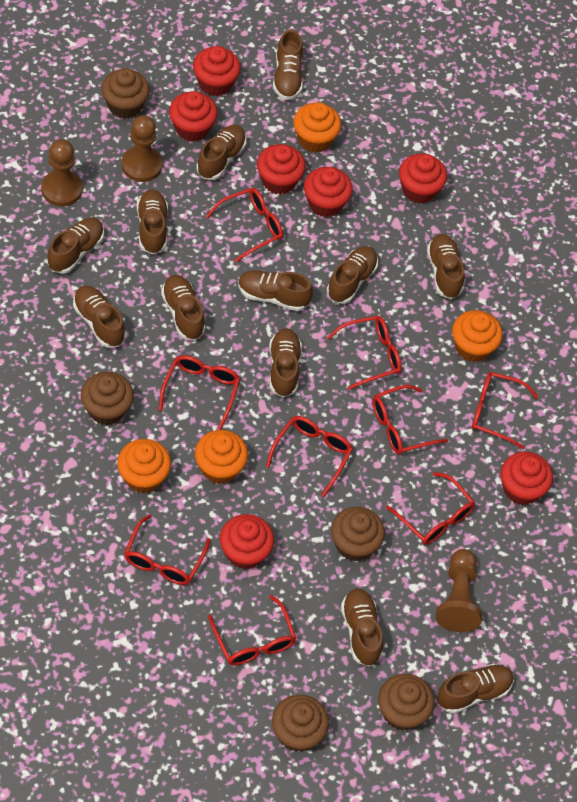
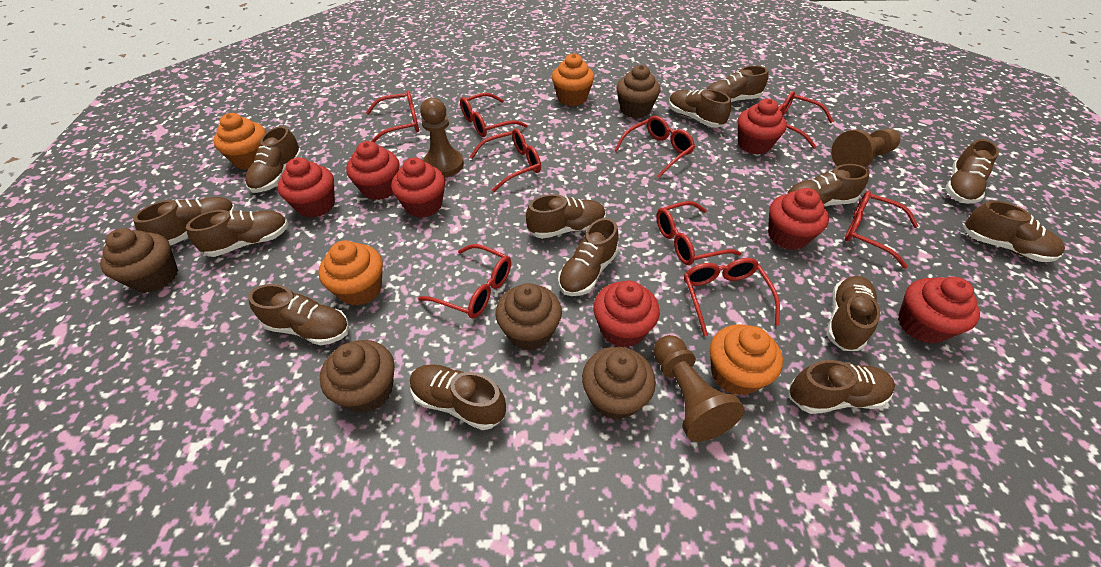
brown shoe: [47,218,104,274] [73,286,126,348] [137,190,168,255] [161,275,205,340] [196,125,246,180] [238,270,313,311] [269,328,302,397] [273,30,303,100] [327,246,378,304] [341,589,383,666] [427,234,465,299] [437,664,514,714] = 12 -> [133,197,236,246] [186,210,289,257] [245,126,302,193] [248,284,349,345] [410,364,506,430] [526,194,606,239] [558,218,619,296] [669,89,731,128] [707,65,768,102] [786,164,870,206] [790,360,895,414] [827,276,880,351] [946,139,999,204] [963,201,1065,262] = 14

